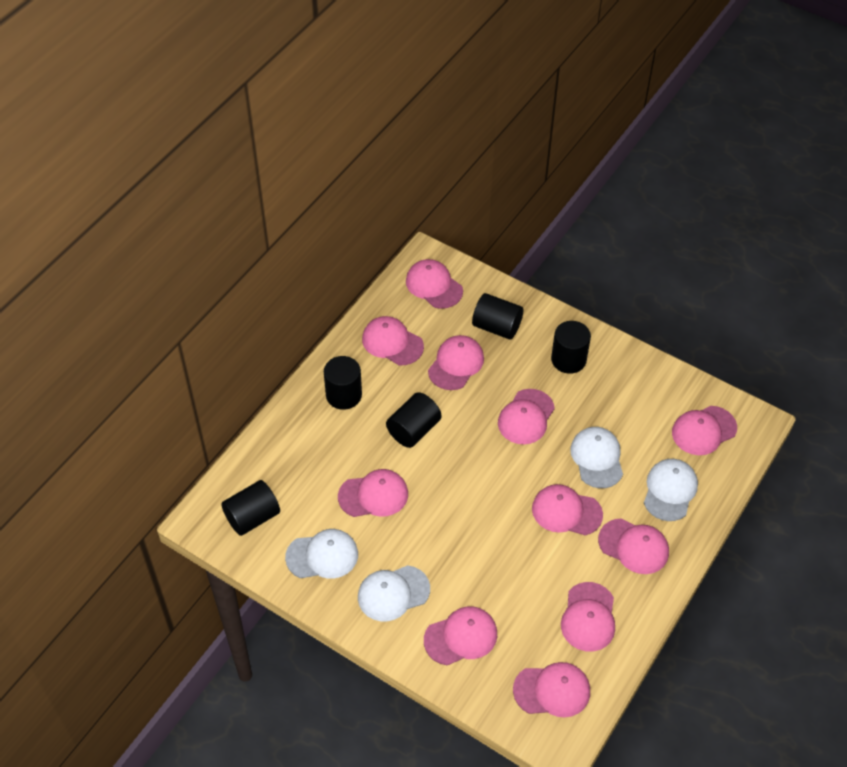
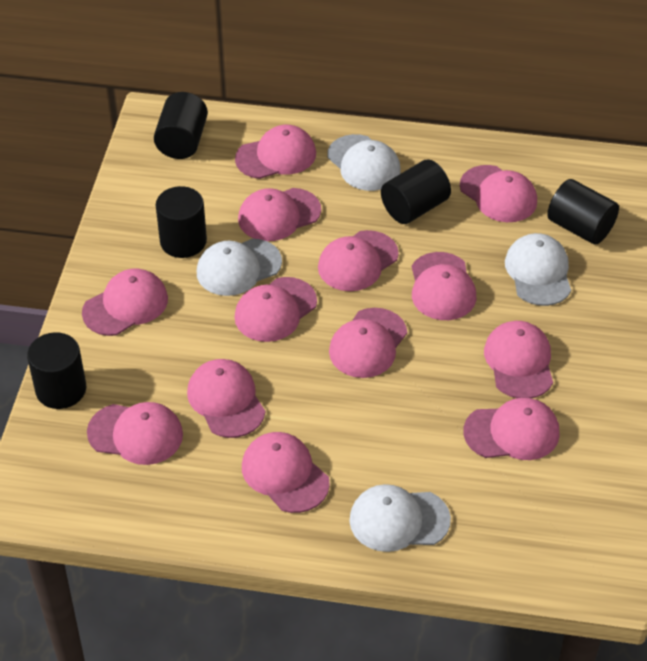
pink cap: [338,469,408,517] [362,316,424,365] [406,259,463,309] [424,606,497,666] [428,335,484,390] [498,389,555,444] [513,662,590,717] [532,484,603,535] [561,582,615,652] [598,518,669,574] [672,406,737,455] = 11 -> [82,269,168,336] [87,402,183,465] [187,359,265,438] [234,277,317,342] [235,125,316,179] [238,188,321,241] [242,432,330,513] [318,230,399,291] [329,308,407,378] [412,252,476,320] [460,165,537,222] [463,398,560,460] [484,321,553,398] = 13

